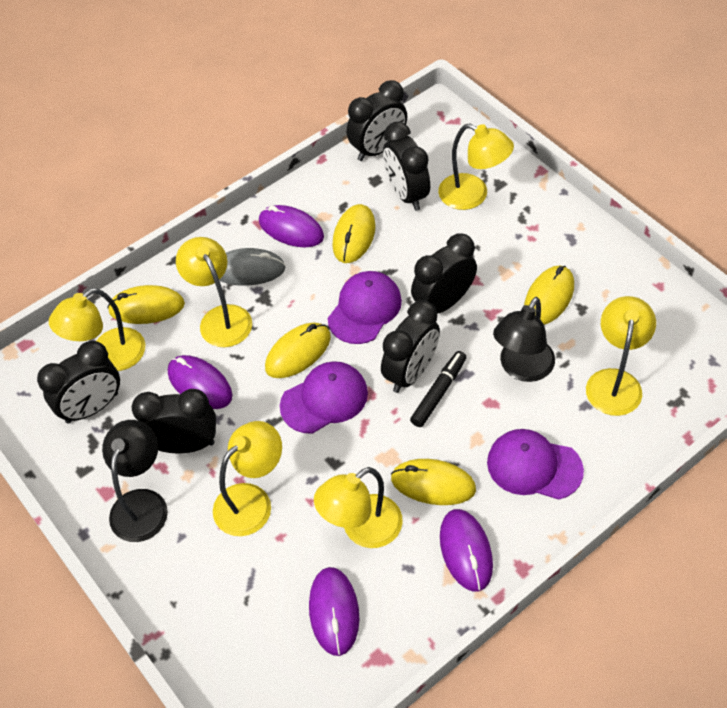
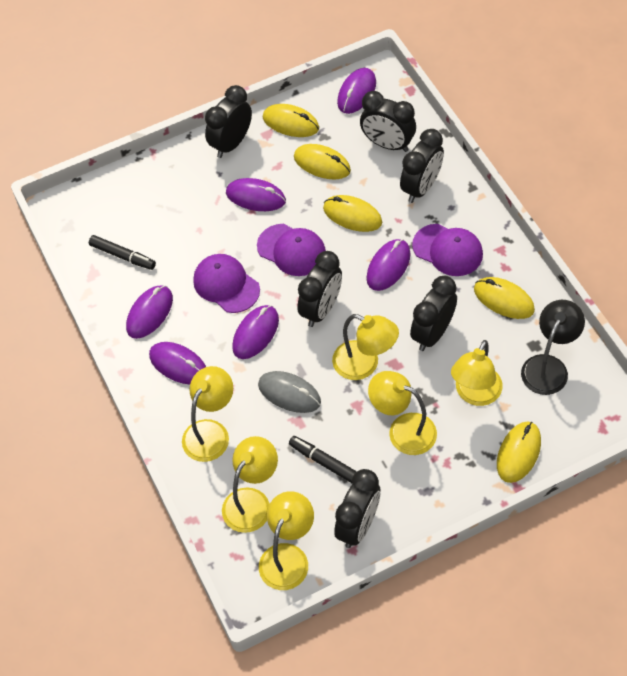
black lamp: [102,420,168,542] [493,297,555,382] = 2 -> [521,300,585,395] = 1
black marker: [410,351,466,427] = 1 -> [89,235,156,270] [289,436,357,483] = 2
purple mouse: [168,355,232,409] [259,205,324,247] [309,567,359,656] [440,509,493,592] = 4 -> [126,285,173,339] [149,342,206,384] [226,178,286,211] [232,305,279,359] [337,68,376,114] [367,239,410,291] = 6

